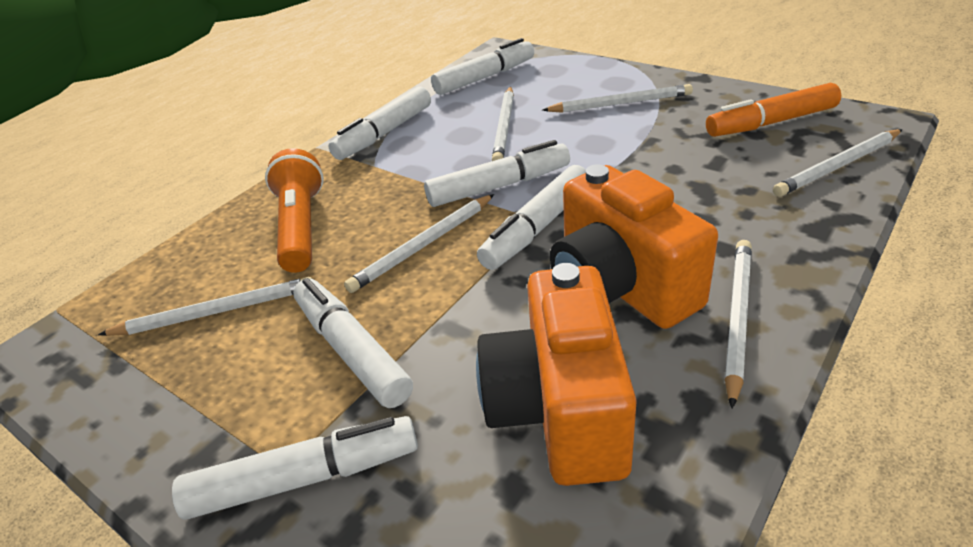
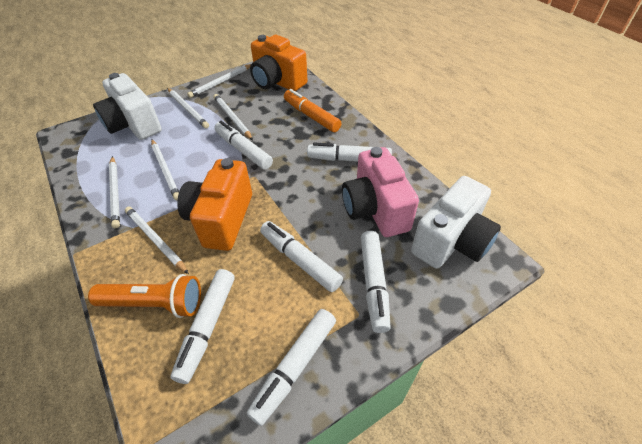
pink camera: none = 0 -> [342,147,419,237] = 1
white camera: none = 0 -> [93,73,162,140] [411,176,501,269] = 2

